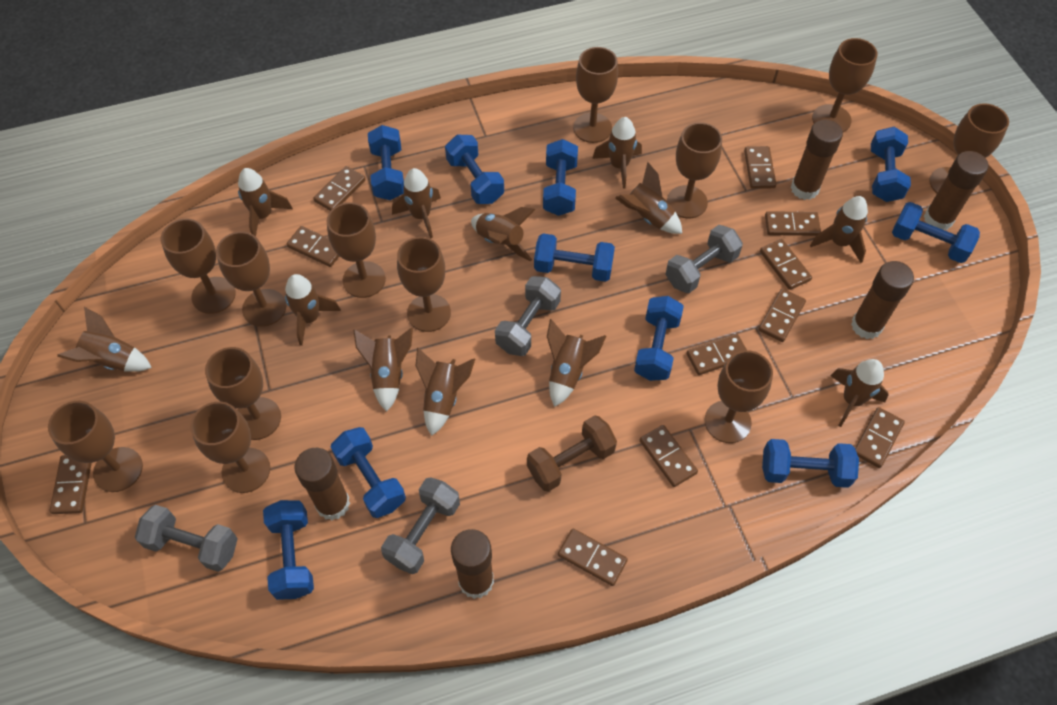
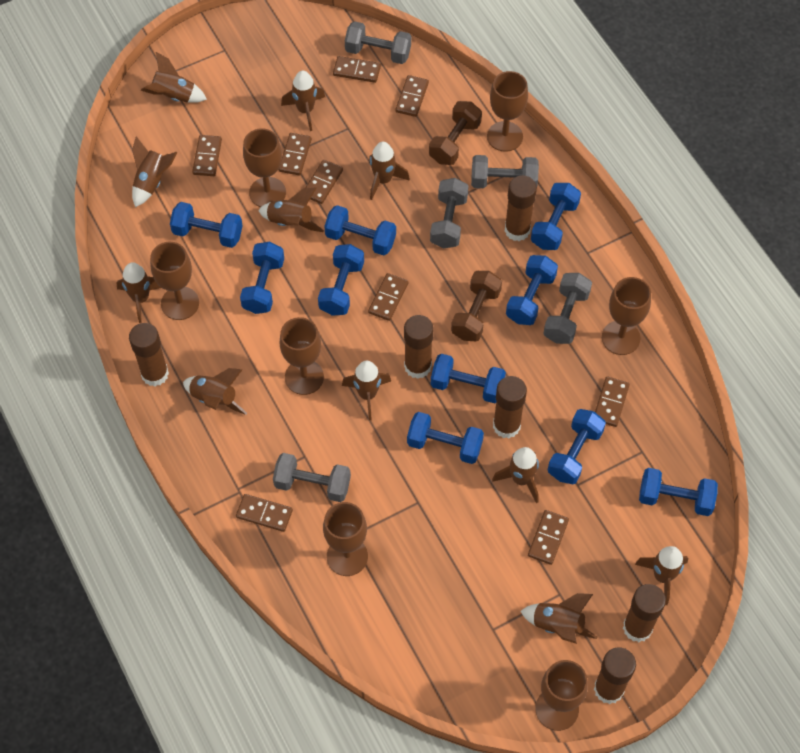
brown domino: [49,455,92,514] [286,226,339,267] [313,166,366,211] [558,528,628,586] [640,425,698,487] [687,334,747,375] [744,146,776,189] [758,288,806,342] [760,239,812,290] [765,211,821,236] [855,407,905,468] = 11 -> [192,135,222,176] [236,494,293,532] [279,133,312,175] [305,160,343,204] [333,56,381,83] [368,273,408,321] [395,75,429,117] [528,510,569,565] [595,376,630,427] = 9
brown dumbbell: [527,415,617,492] = 1 -> [429,101,482,165] [451,271,502,341] = 2
brown glue stick: [294,448,350,520] [451,529,494,599] [791,119,843,200] [851,261,914,339] [924,151,988,230] = 5 -> [129,323,169,386] [404,315,433,379] [493,376,527,439] [505,175,537,241] [594,647,636,704] [623,584,666,642] = 6
brown goblet: [48,401,143,492] [161,219,236,314] [190,401,270,493] [205,347,281,440] [216,232,286,327] [327,202,386,298] [397,237,451,332] [573,47,618,143] [667,122,722,218] [704,350,773,443] [812,38,878,132] [929,103,1009,193] = 12 -> [150,242,199,320] [243,128,286,207] [279,317,324,395] [323,502,368,576] [487,71,528,152] [535,660,588,731] [602,277,651,355] = 7
brown rocket: [57,307,152,372] [238,168,293,236] [285,274,341,346] [353,328,413,412] [392,168,441,239] [416,348,475,436] [471,207,535,261] [547,319,606,407] [592,117,642,189] [615,162,682,234] [810,196,868,263] [831,359,889,427] = 12 -> [116,262,161,323] [132,136,178,207] [141,52,207,103] [183,368,247,415] [258,187,324,232] [281,71,325,131] [342,361,391,420] [369,142,410,200] [492,447,539,503] [520,593,597,644] [635,546,688,605] = 11
grey dumbbell: [135,505,238,572] [381,477,460,574] [495,276,561,356] [665,225,743,293] = 4 -> [273,453,351,502] [345,21,411,64] [430,178,469,248] [471,155,539,188] [543,273,592,344] = 5

